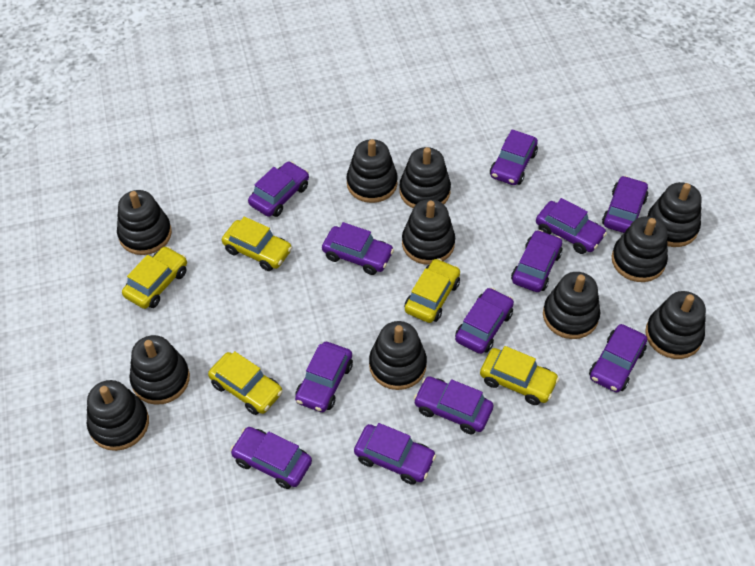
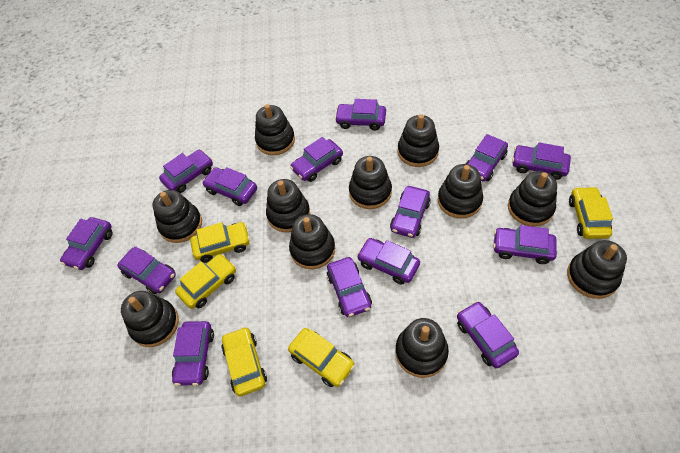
purple car: [230,427,312,489] [248,161,309,217] [295,342,353,412] [322,222,394,275] [354,423,436,485] [414,376,493,434] [455,288,514,354] [490,129,538,185] [511,230,562,292] [536,198,607,254] [589,324,647,392] [602,176,648,233] = 12 -> [60,217,113,270] [117,246,176,294] [159,150,213,193] [172,321,214,386] [202,167,257,206] [290,137,343,182] [327,257,372,317] [335,99,386,131] [357,238,420,285] [390,186,431,238] [457,301,519,368] [465,134,508,181] [493,225,557,264] [512,142,571,180] = 14

